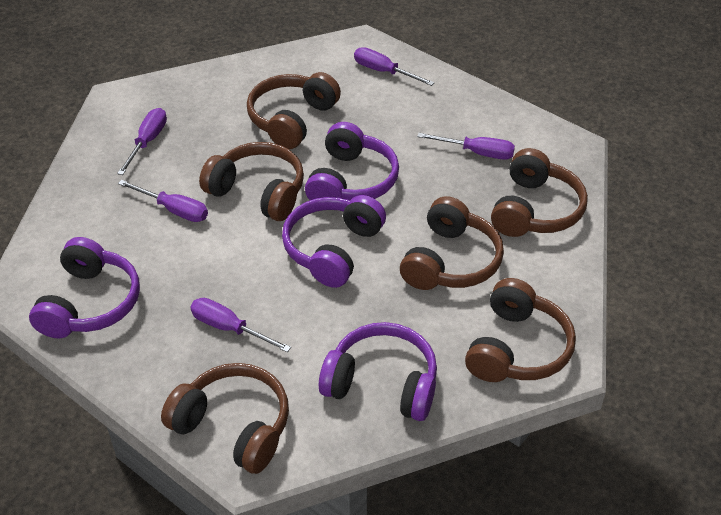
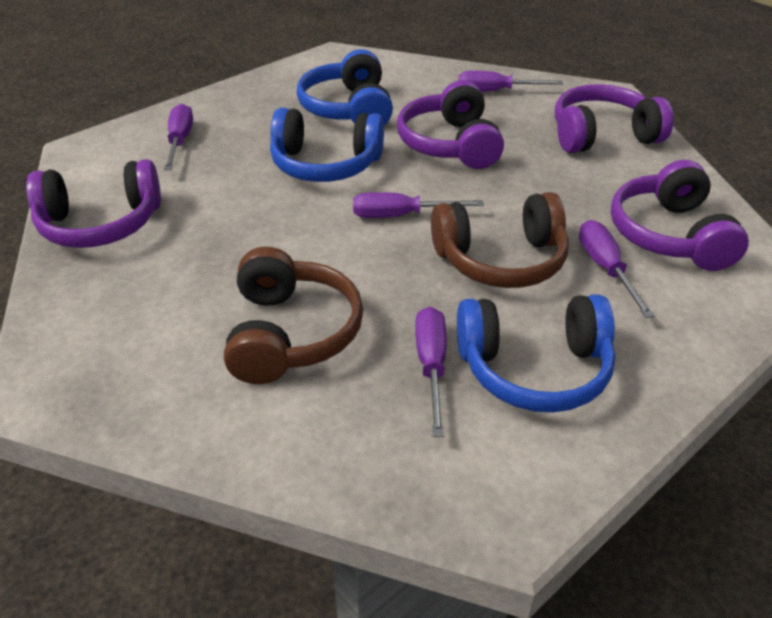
blue headphones: none = 0 -> [270,108,384,182] [297,49,393,125] [457,294,615,413] = 3
brown headphones: [161,363,289,474] [199,142,304,221] [247,72,341,149] [400,196,504,290] [465,278,576,382] [491,148,588,237] = 6 -> [224,246,363,384] [431,192,569,288] = 2

